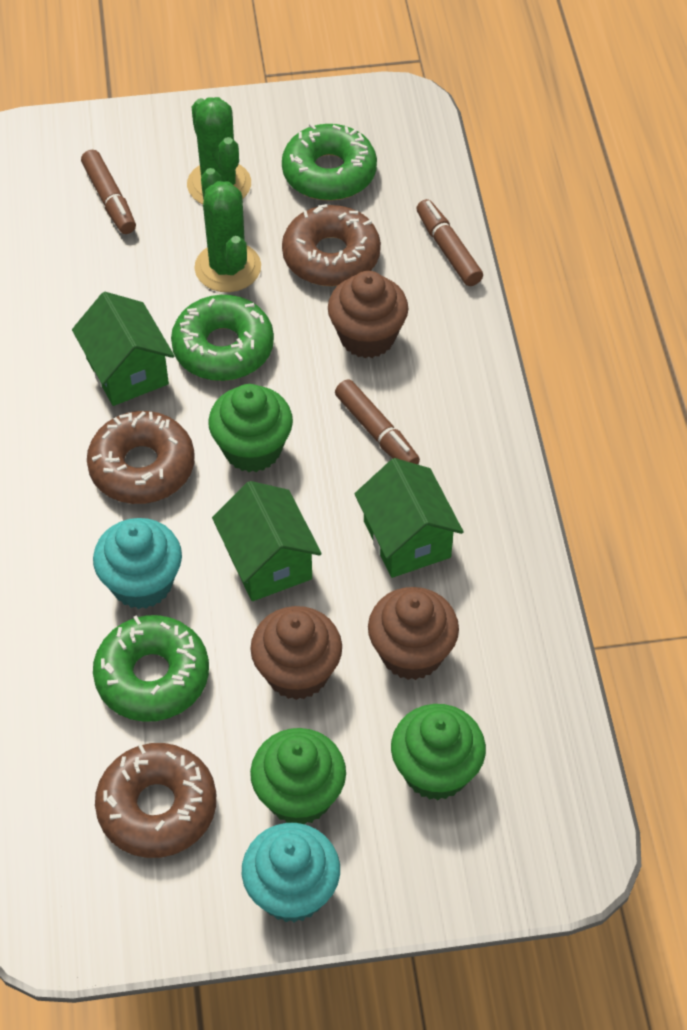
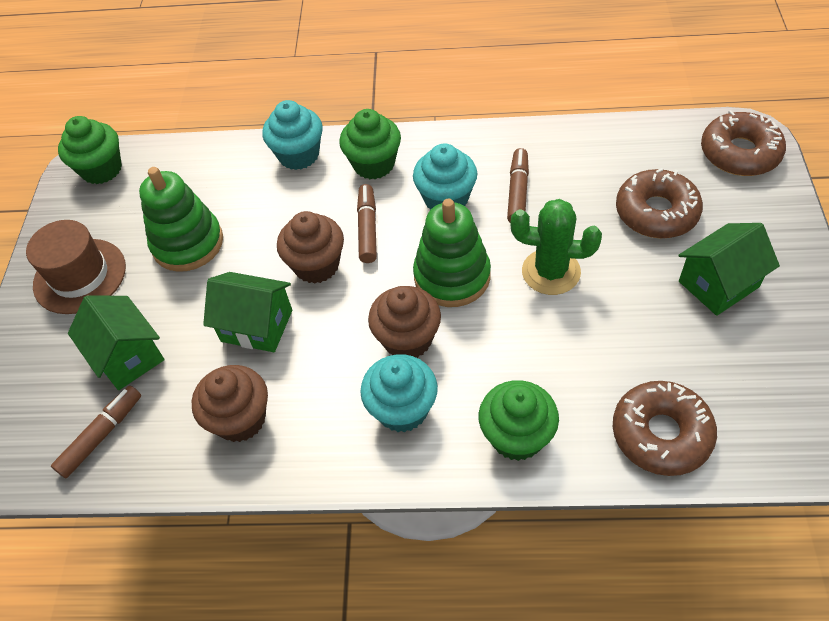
brown hat: none = 0 -> [26,220,126,314] = 1
green cactus: [187,97,251,204] [194,168,261,292] = 2 -> [511,199,602,295] = 1
green donut: [93,615,209,722] [171,295,274,381] [282,123,377,201] = 3 -> none = 0
green stacking toy: none = 0 -> [139,167,223,272] [413,199,491,307] = 2
turquoise cupcake: [93,518,182,609] [242,823,340,923] = 2 -> [262,100,323,170] [360,354,438,432] [413,143,477,210] = 3

